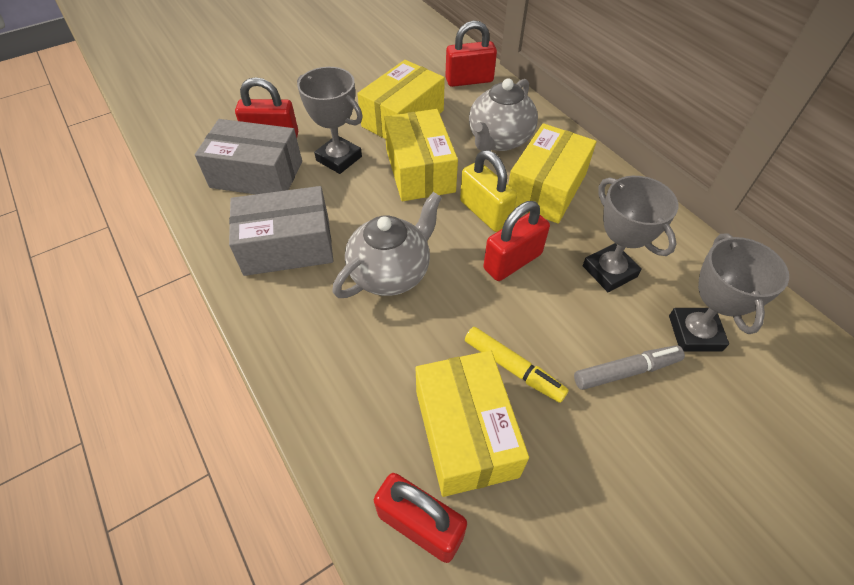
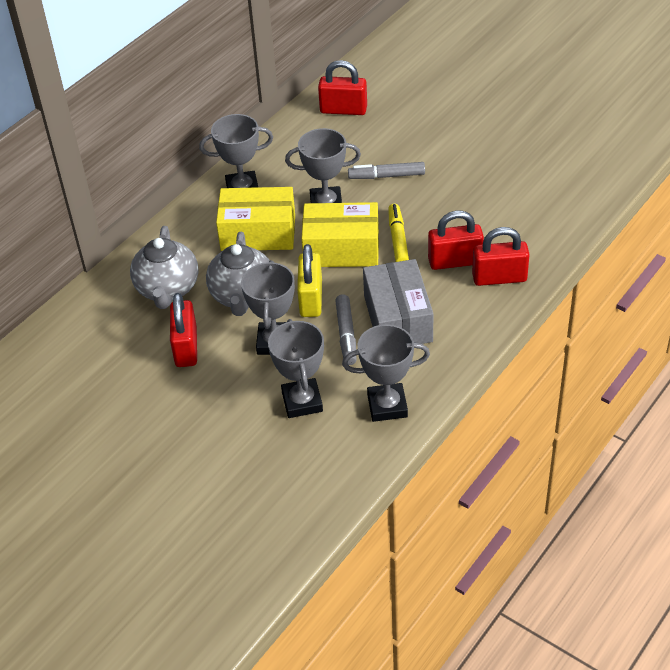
grey box: [195,119,302,194] [229,186,333,276] = 2 -> [363,259,433,344] = 1
grey marker: [574,345,685,390] = 1 -> [335,294,356,365] [348,162,425,179] = 2
grey trophy: [297,67,363,174] [583,176,678,292] [669,233,789,351] = 3 -> [199,114,273,188] [241,260,295,355] [268,319,324,418] [285,128,361,203] [342,324,430,422] = 5
yellow box: [357,60,445,139] [384,109,458,201] [416,350,529,497] [508,123,597,224] = 4 -> [216,187,295,251] [302,202,379,267] = 2

